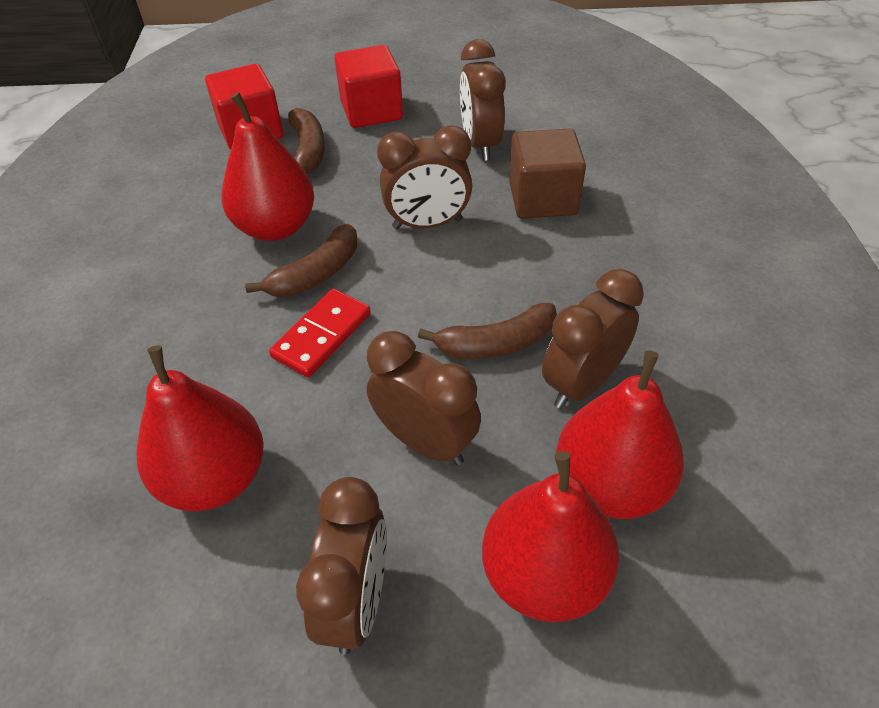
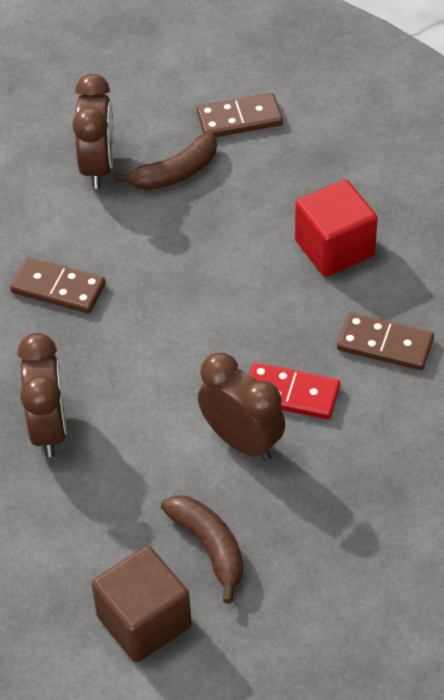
brown banana: [245,224,357,297] [288,108,325,174] [418,303,557,359] = 3 -> [114,133,217,190] [161,495,244,604] = 2
brown clock: [296,477,387,655] [366,331,481,465] [377,125,472,229] [460,39,506,161] [542,269,644,409] = 5 -> [18,333,67,457] [72,74,114,189] [198,353,285,461] = 3
brown domino: none = 0 -> [10,257,106,313] [197,93,283,137] [337,313,434,370] = 3
red cube: [205,63,283,150] [335,45,403,128] = 2 -> [295,179,378,277] = 1
red pear: [136,345,264,511] [222,92,314,241] [482,451,619,622] [556,350,684,519] = 4 -> none = 0

